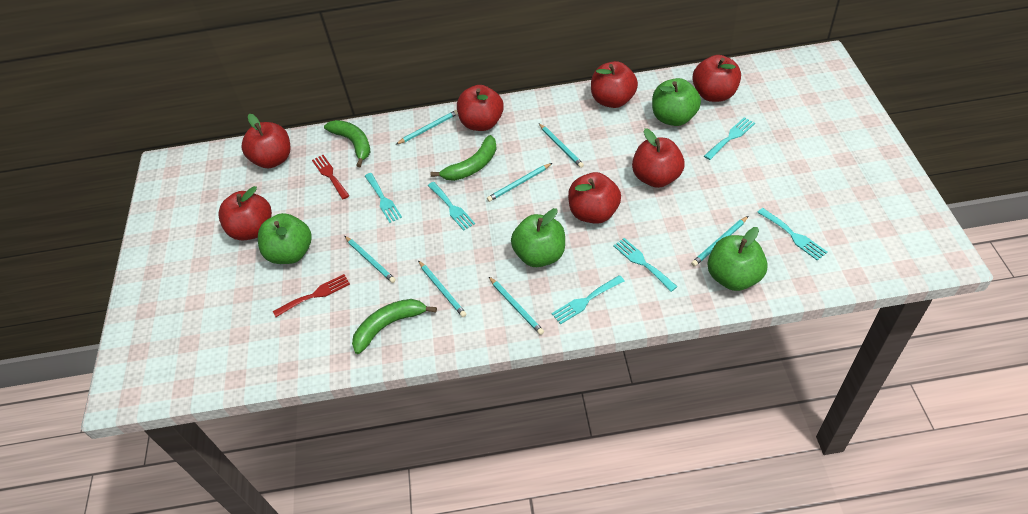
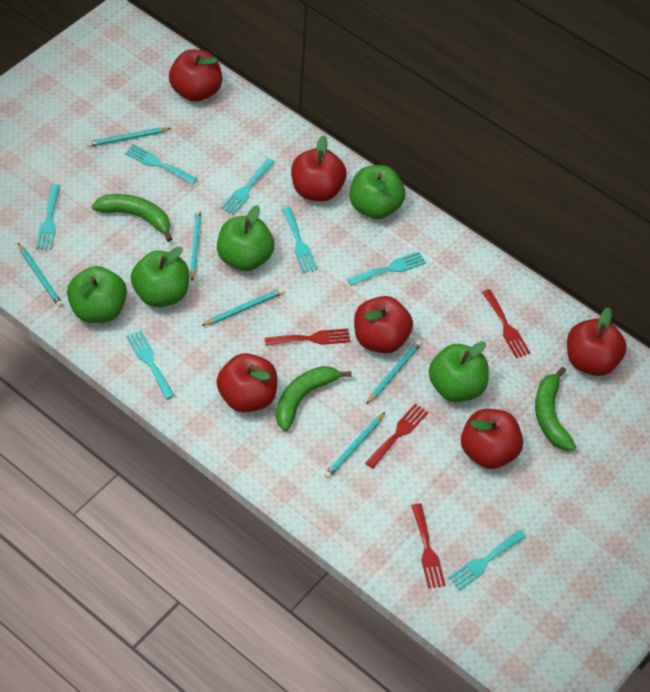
green apple: [258,213,312,264] [511,208,565,267] [652,78,701,126] [708,227,768,291] = 4 -> [67,266,127,323] [131,246,189,307] [217,205,274,271] [349,165,405,219] [429,341,489,402] = 5
red apple: [218,186,272,240] [241,114,290,168] [457,85,504,131] [568,172,621,224] [591,61,638,108] [632,128,685,188] [692,55,741,102] = 7 -> [169,49,222,102] [216,353,277,413] [291,135,347,202] [354,296,413,354] [461,409,523,469] [567,308,627,376] = 6
red fork: [273,274,350,317] [312,155,350,199] = 2 -> [264,328,351,346] [365,403,428,469] [411,503,446,589] [482,289,530,358] = 4
turquoise fork: [365,173,402,223] [428,182,475,231] [552,275,624,325] [613,238,678,292] [704,117,755,160] [757,208,828,261] = 6 -> [36,184,60,250] [125,144,197,185] [126,330,175,400] [221,158,275,215] [282,207,318,273] [347,252,426,285] [448,529,526,590] = 7
turquoise pencil: [345,236,396,283] [395,110,458,145] [418,260,466,317] [487,163,552,202] [489,277,544,335] [539,124,584,168] [691,216,748,266] = 7 -> [18,243,63,307] [87,127,171,147] [190,209,202,281] [201,288,284,326] [324,412,385,478] [366,340,422,404] = 6

